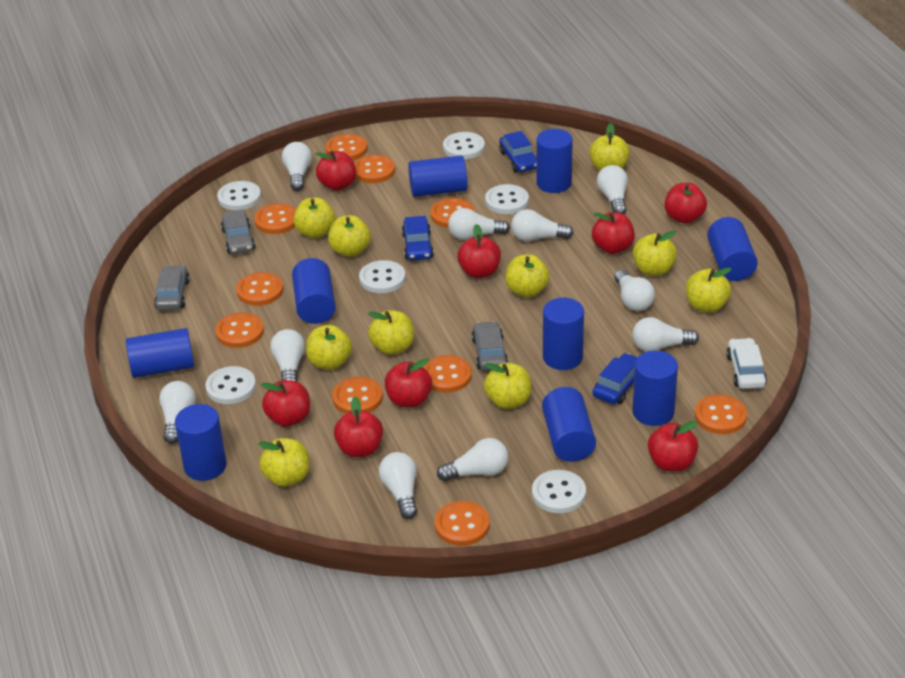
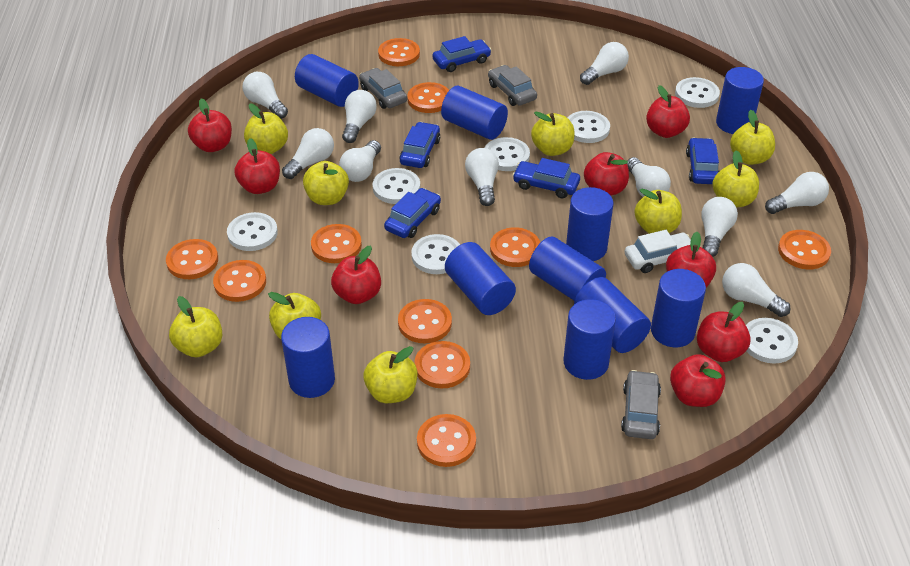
blue car: [402,216,434,261] [499,131,537,173] [592,353,638,404] = 3 -> [384,188,441,238] [399,122,440,168] [432,36,491,72] [513,158,580,198] [686,138,719,184] = 5
blue cylinder: [126,328,194,378] [175,404,227,481] [292,258,336,324] [408,156,468,197] [536,129,573,193] [542,387,596,462] [543,298,584,370] [632,351,678,426] [707,217,758,281] = 9 -> [281,317,335,398] [295,54,359,107] [441,86,508,140] [445,242,516,315] [529,236,606,301] [563,299,616,380] [566,187,613,261] [574,277,651,353] [651,269,706,347] [716,67,764,134] = 10
white button: [205,366,256,404] [217,181,261,210] [359,260,406,293] [443,132,485,159] [485,184,529,214] [532,470,586,513] = 6 -> [227,212,278,251] [373,168,420,204] [411,234,460,274] [485,137,530,171] [567,111,610,143] [675,77,720,108] [746,318,798,364] = 7
yellow apple: [258,438,309,487] [293,197,336,238] [306,325,352,370] [328,215,371,257] [368,310,414,355] [484,363,531,409] [505,254,550,297] [589,123,630,171] [633,231,677,276] [686,267,731,313] = 10 -> [169,296,222,357] [244,103,288,154] [268,292,321,339] [303,161,349,205] [364,346,417,403] [531,112,575,156] [634,189,682,234] [713,151,759,207] [730,110,775,165] = 9

